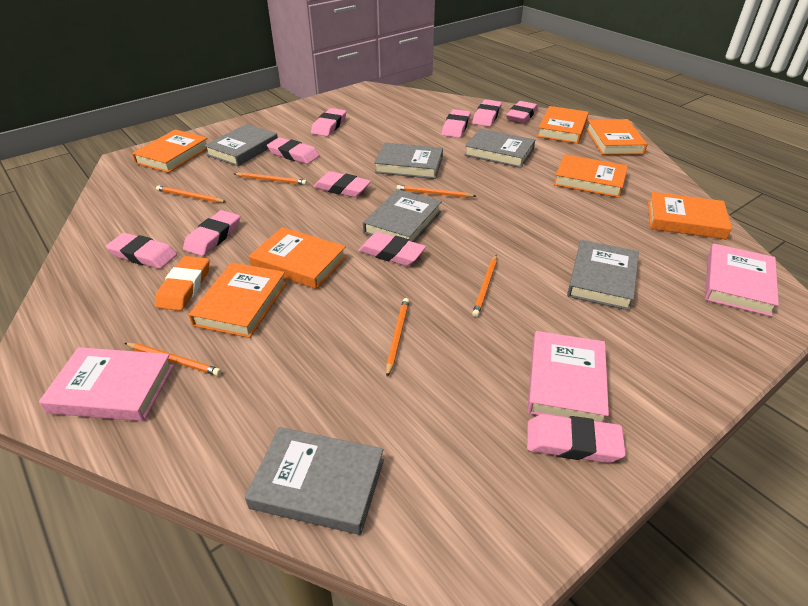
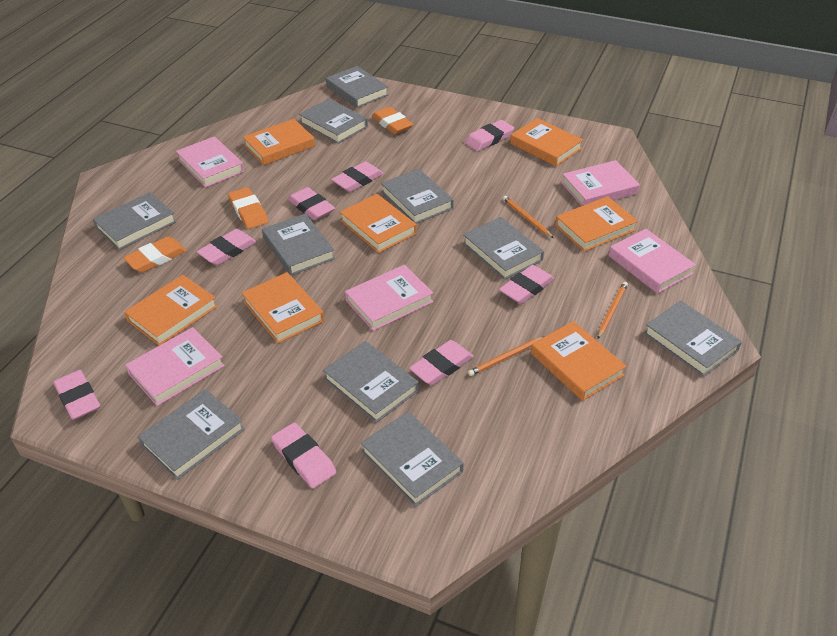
grey book: [204,124,278,166] [245,427,384,535] [363,189,442,242] [374,142,443,179] [465,129,535,168] [567,240,639,311] = 6 -> [93,192,176,250] [138,389,245,480] [262,214,335,275] [299,99,368,144] [323,341,419,423] [326,66,389,108] [361,411,464,507] [381,169,454,224] [463,217,544,280] [644,301,742,377] = 10
orange eraser: [155,256,210,311] = 1 -> [123,236,187,272] [228,187,269,229] [372,107,413,134] = 3
orange pencil: [125,343,221,376] [156,185,226,203] [234,172,307,185] [386,298,409,377] [397,185,476,198] [472,255,497,317] = 6 -> [468,337,543,376] [503,196,554,238] [598,282,628,339] = 3
pink book: [39,347,174,421] [527,331,609,423] [705,244,779,317] = 3 -> [125,327,225,406] [176,136,244,188] [345,264,433,331] [561,160,640,206] [609,229,696,294] = 5
pink eraser: [106,233,177,269] [183,210,240,256] [267,137,320,164] [311,108,346,136] [314,171,371,197] [358,232,426,266] [442,109,471,138] [472,100,502,127] [506,101,538,123] [527,414,626,463] = 10 -> [53,370,100,420] [197,229,257,265] [271,422,336,488] [288,187,335,220] [331,161,384,192] [409,340,474,385] [465,120,514,151] [499,265,554,304] = 8

